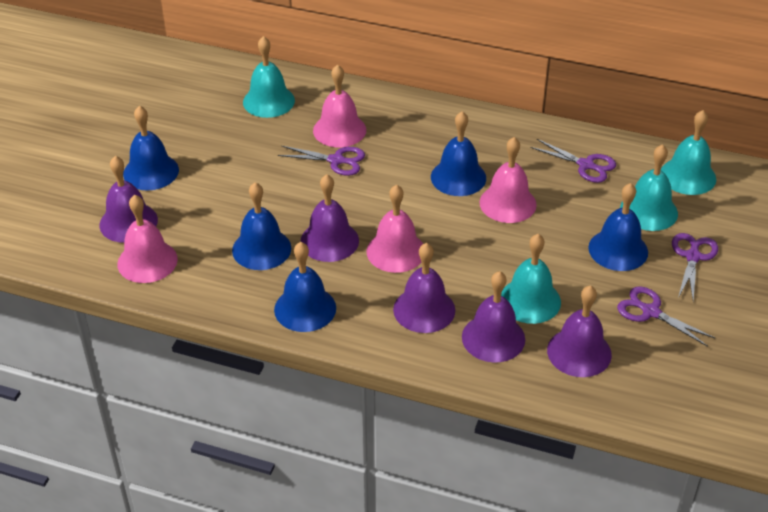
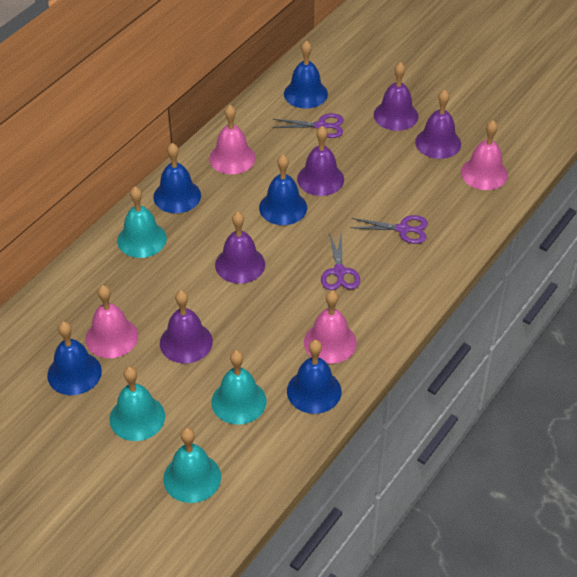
purple scissors: [278,146,365,176] [530,139,616,183] [617,286,715,347] [672,233,718,301] = 4 -> [272,113,344,138] [321,232,360,290] [350,215,428,244] = 3

